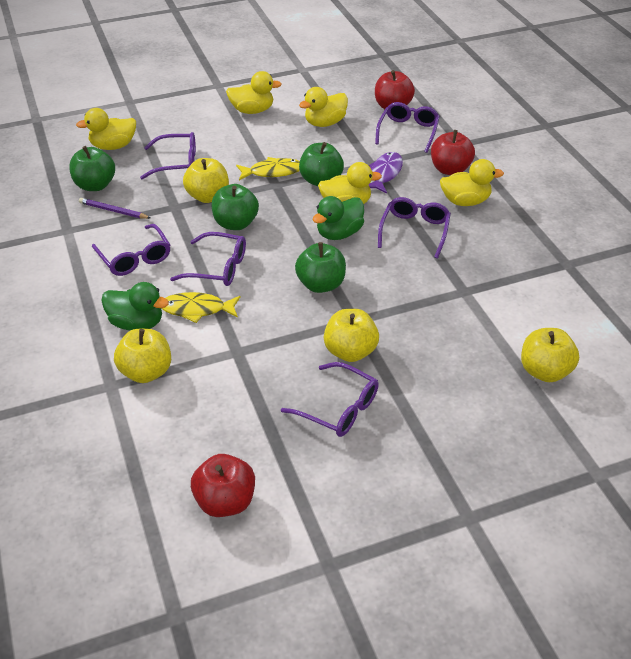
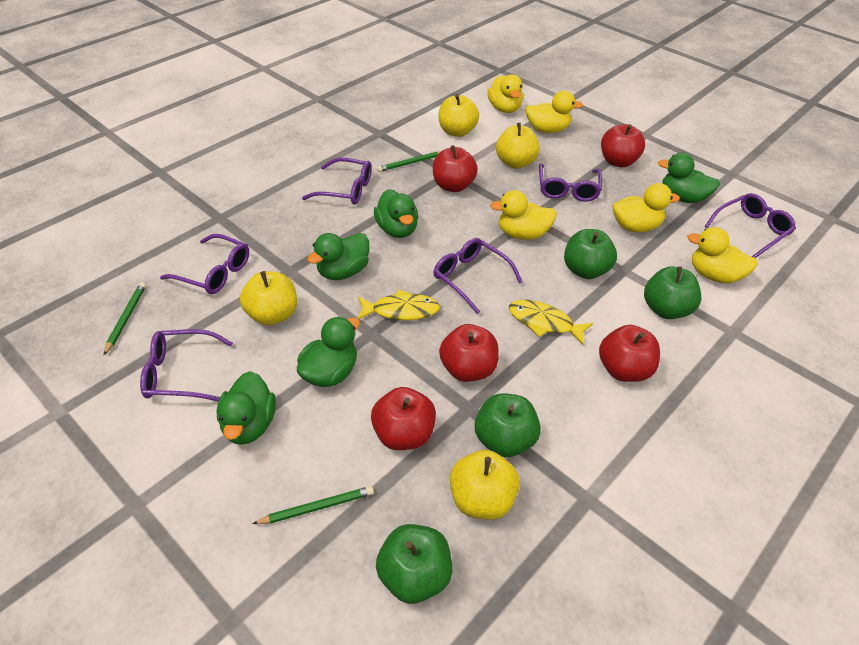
green duck: [101,282,169,331] [313,196,364,240] = 2 -> [217,371,276,445] [297,317,360,387] [307,233,369,280] [374,189,418,238] [658,153,720,203] = 5
green pencil: none = 0 -> [104,282,146,355] [252,486,374,524] [377,151,441,172] = 3
purple fish: [369,152,403,194] = 1 -> none = 0
purple pencil: [79,198,150,219] = 1 -> none = 0
red apple: [191,454,255,517] [375,70,415,109] [431,130,475,175] = 3 -> [371,387,436,450] [433,145,478,192] [439,324,499,382] [599,325,660,382] [601,124,645,167] = 5

